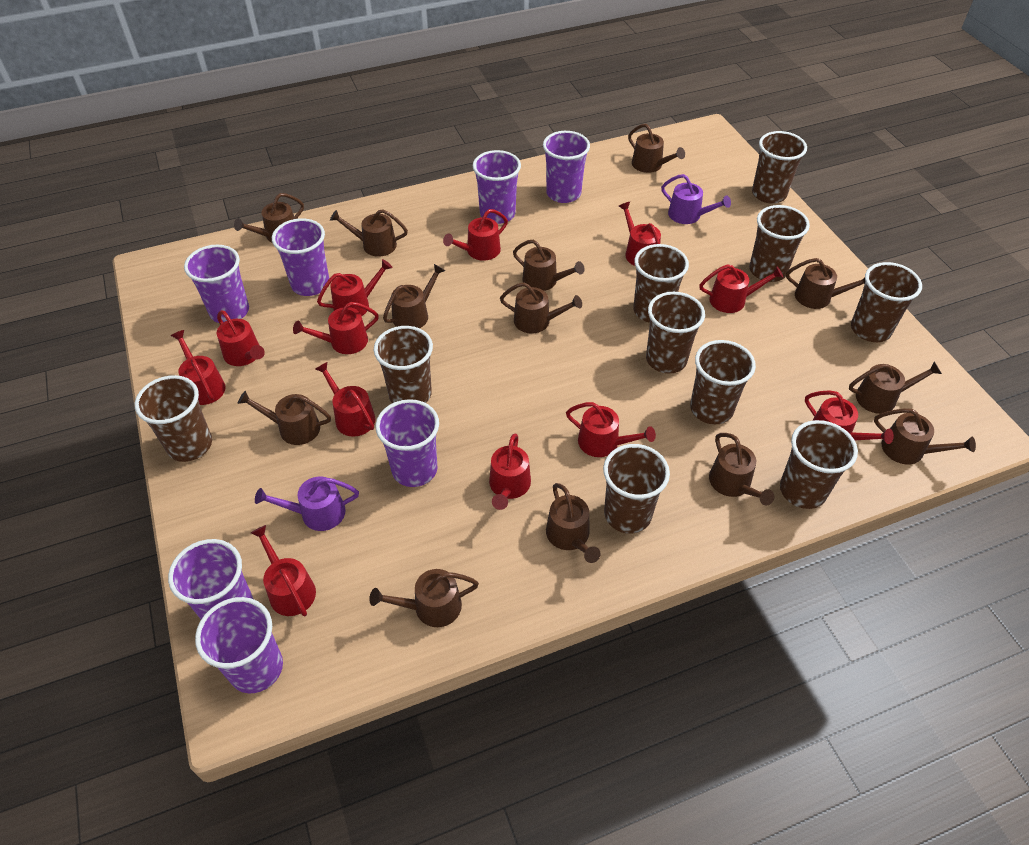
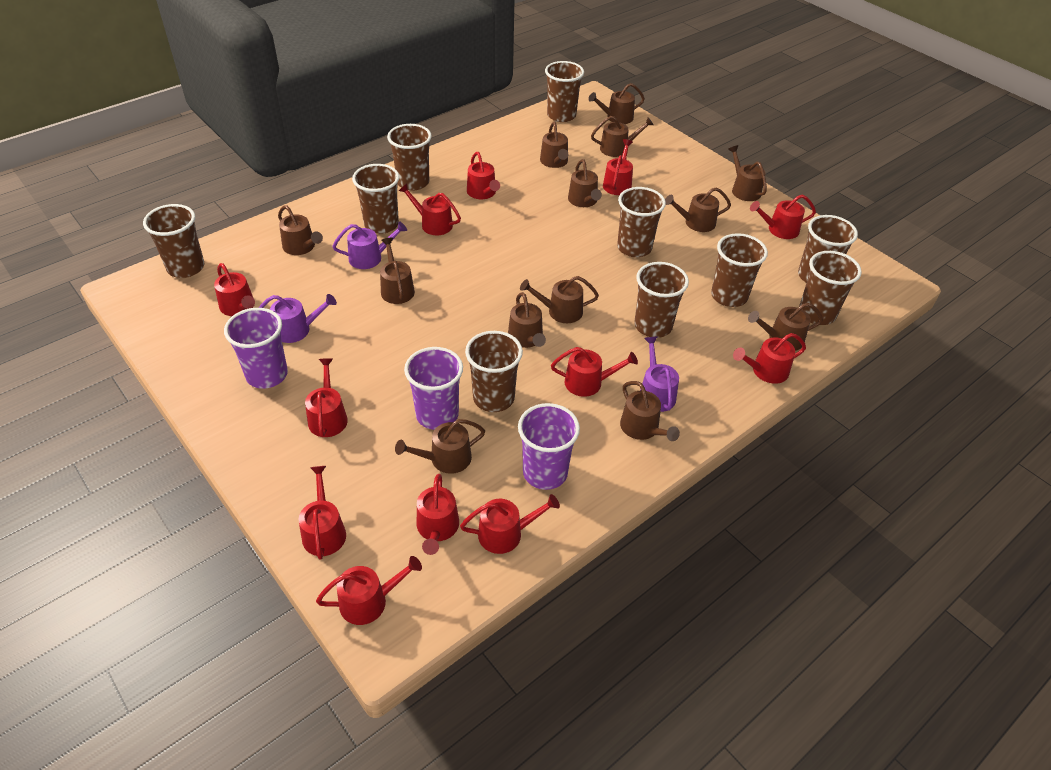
purple cup: [168,539,253,619] [184,244,249,323] [195,597,283,693] [272,218,329,296] [376,399,439,487] [473,150,521,224] [543,131,590,203] = 7 -> [224,308,288,389] [404,347,463,430] [518,403,580,490] = 3
purple watering can: [255,477,359,531] [661,174,731,224] = 2 -> [259,294,337,343] [333,221,407,269] [640,337,679,412] = 3

